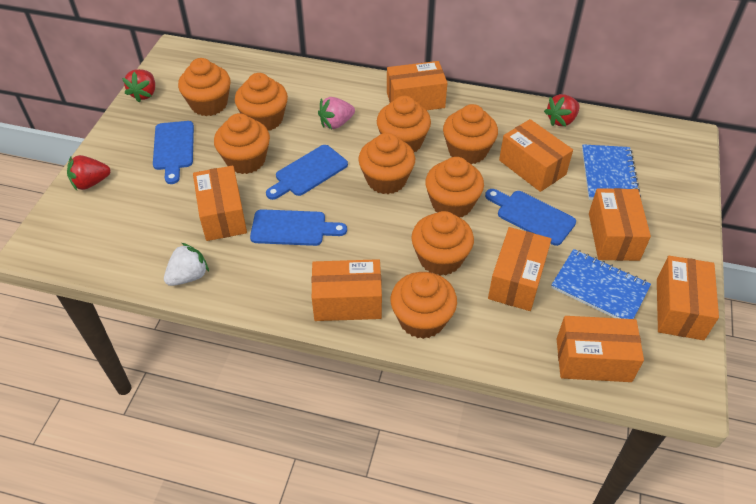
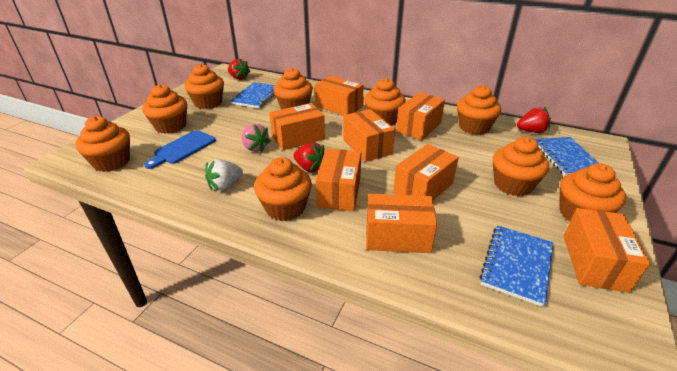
blue cutting board: [153,121,194,184] [250,209,347,246] [266,145,348,200] [485,189,576,246] = 4 -> [144,130,216,169] = 1
blue notebook: [551,249,651,319] [582,144,641,200] = 2 -> [230,82,275,109] [479,225,553,307] [534,137,598,176] = 3

